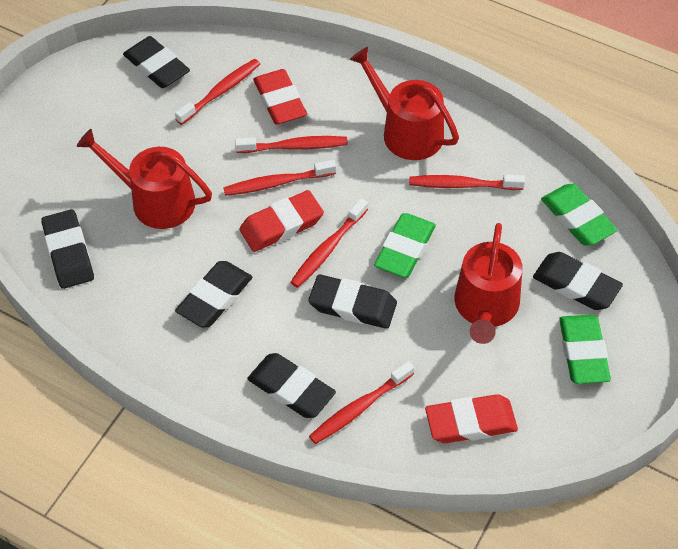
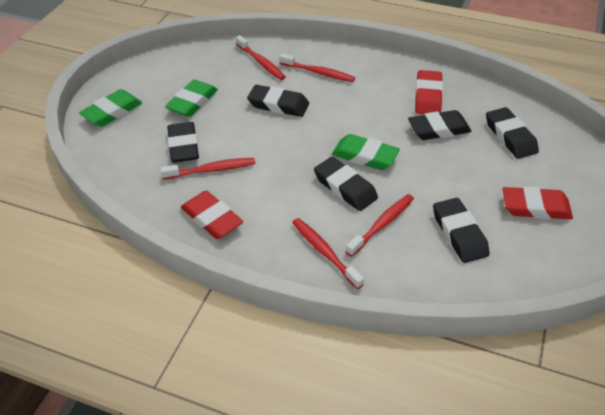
red toothbrush: [175,59,260,125] [223,160,336,196] [235,136,348,153] [290,198,368,288] [309,361,414,444] [409,174,525,190] = 6 -> [160,158,255,180] [236,35,286,80] [279,53,355,82] [292,218,364,289] [345,194,414,257] = 5
red watering can: [77,129,212,229] [350,47,459,160] [454,223,522,344] = 3 -> none = 0

